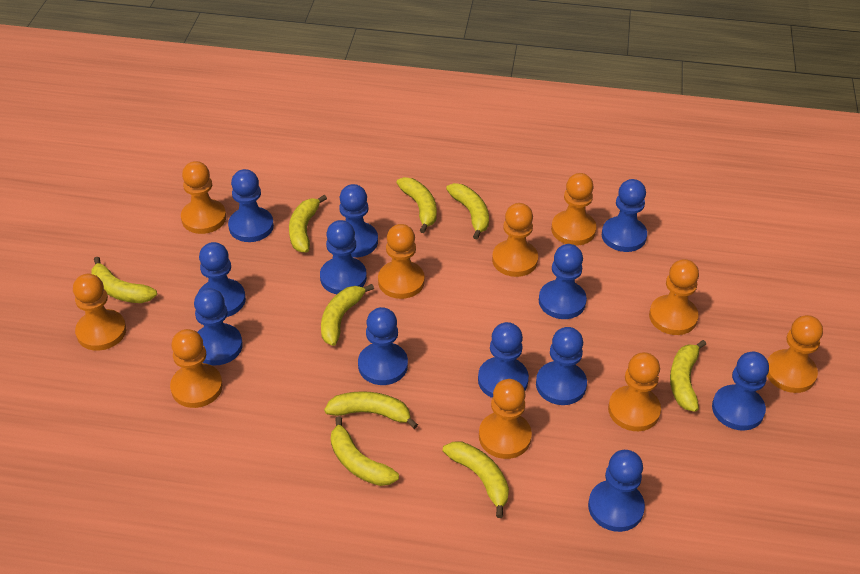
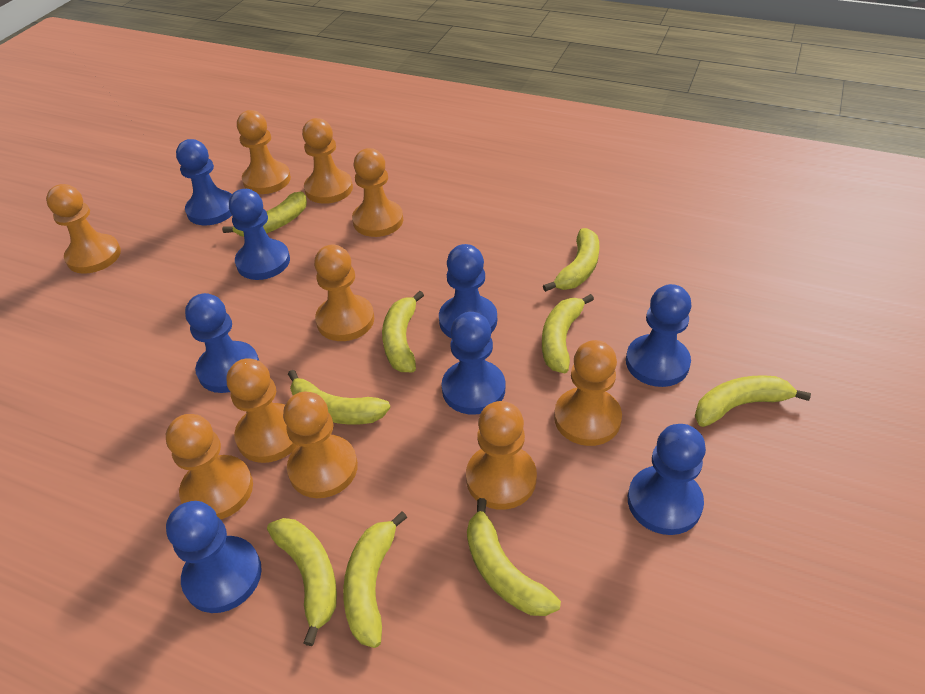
blue pawn: [194,288,243,366] [198,242,246,317] [228,169,274,242] [320,220,367,294] [339,184,378,258] [358,307,408,385] [478,322,529,398] [536,327,587,405] [539,244,587,319] [588,450,645,532] [602,179,647,252] [712,352,769,430] = 12 -> [166,501,262,613] [176,139,232,225] [185,293,259,393] [229,189,290,280] [439,244,497,338] [442,312,505,415] [626,284,692,387] [628,424,706,535] = 8

